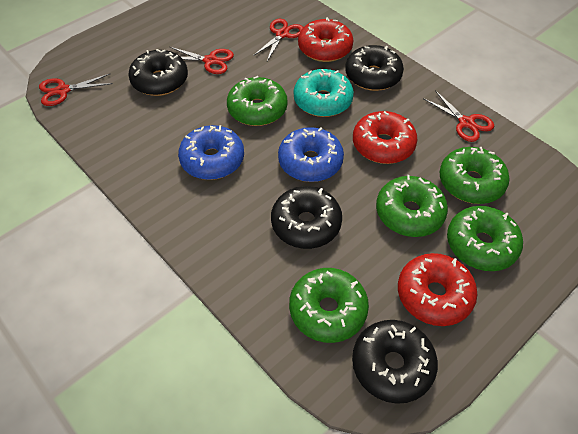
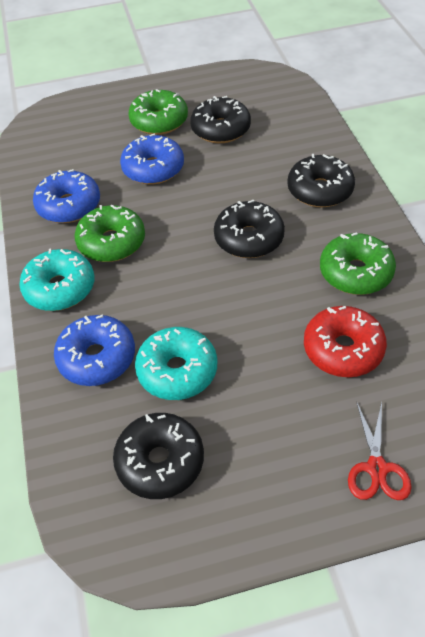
blue donut: [178,125,244,180] [278,127,344,182] = 2 -> [33,169,100,223] [54,315,135,386] [120,133,184,185] = 3
green donut: [227,76,287,126] [289,268,369,343] [376,175,448,237] [439,147,509,204] [447,206,523,271] = 5 -> [74,205,145,262] [128,89,188,135] [320,232,396,295] = 3
red donut: [298,17,353,62] [353,111,418,164] [398,253,477,326] = 3 -> [304,306,387,377] = 1
red scissors: [39,74,113,106] [170,47,234,74] [253,19,303,61] [423,90,494,142] = 4 -> [348,402,412,500] = 1
turquoise donut: [294,69,354,117] = 1 -> [19,249,95,311] [135,327,217,400] = 2

